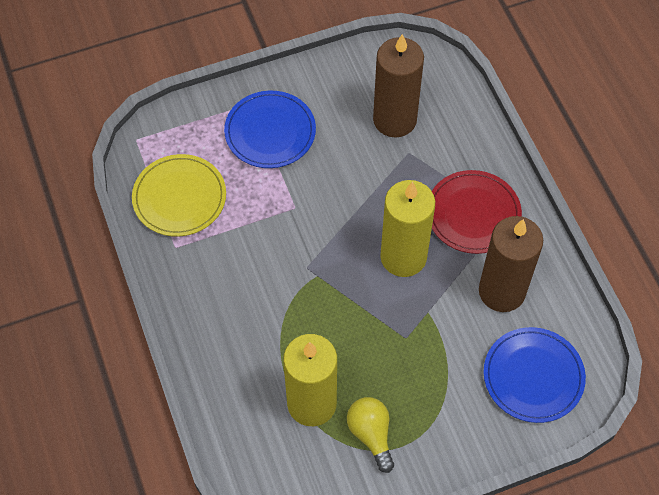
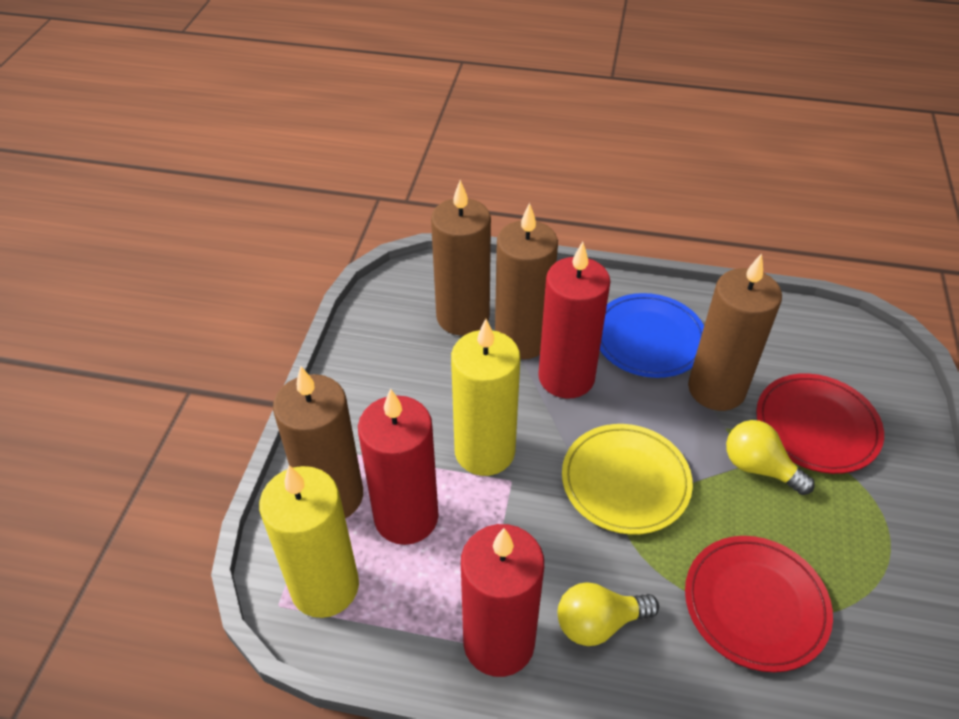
blue plate: [224,91,316,168] [483,327,586,423] = 2 -> [600,293,704,378] = 1
brown candle: [373,34,424,138] [479,216,543,312] = 2 -> [273,366,363,518] [431,180,491,336] [495,203,558,359] [688,253,782,411] = 4
red candle: none = 0 -> [358,388,439,545] [461,524,544,677] [538,242,610,399] = 3
red plate: [432,170,522,254] = 1 -> [685,536,833,672] [756,373,884,474] = 2
yellow light bulb: [347,397,394,473] = 1 -> [558,582,659,646] [726,420,815,495] = 2

